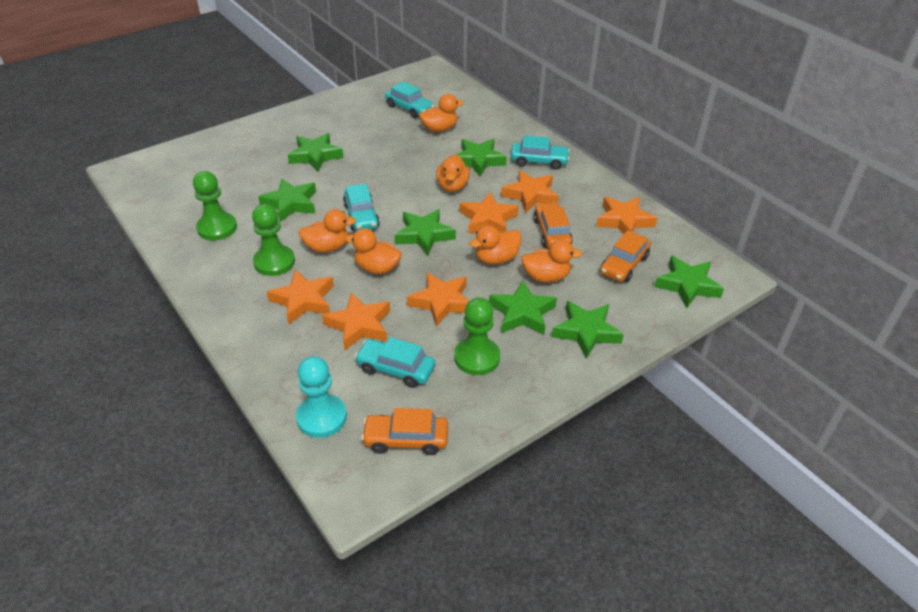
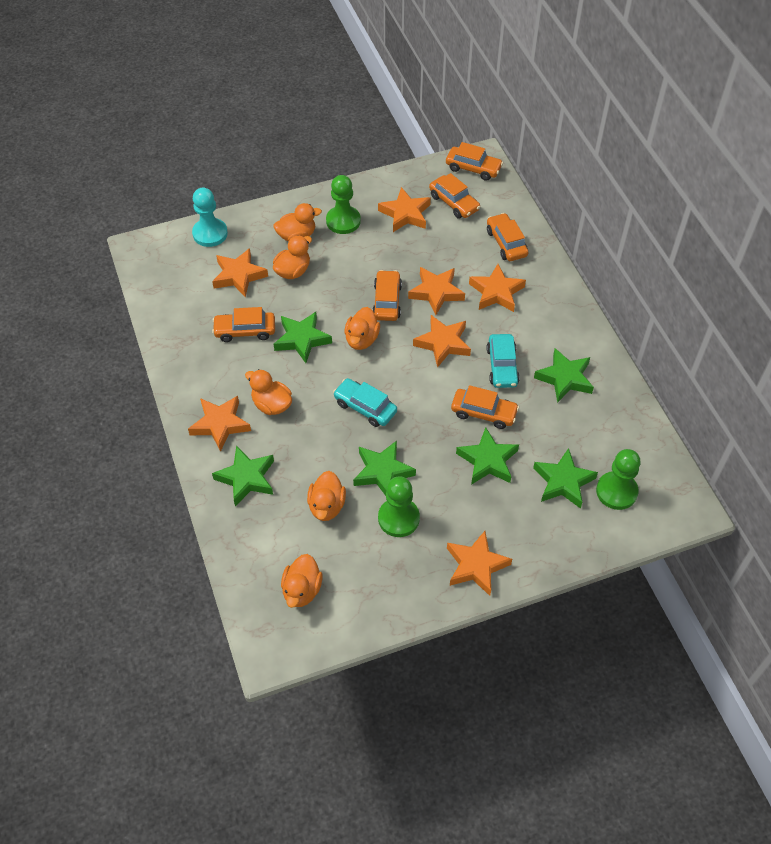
green star: [258,178,316,222] [288,133,343,171] [394,209,456,255] [456,139,507,176] [489,280,557,335] [552,301,624,359] [654,256,724,308] = 7 -> [212,446,274,506] [274,312,332,363] [353,441,416,496] [456,427,519,485] [533,448,598,509] [534,348,594,403] = 6
orange car: [361,408,448,455] [534,202,573,249] [600,230,651,282] = 3 -> [212,307,275,342] [372,270,402,321] [429,173,481,218] [446,142,503,181] [451,385,519,429] [487,213,528,261] = 6
orange star: [267,269,334,324] [322,293,390,351] [407,272,470,327] [460,192,519,234] [501,170,559,213] [596,197,657,234] = 6 -> [188,396,251,452] [212,248,268,297] [378,187,431,232] [408,267,465,315] [413,315,471,368] [447,531,512,596] [469,264,526,312] = 7
turquoise car: [343,184,380,231] [355,337,435,388] [385,81,435,118] [511,136,570,170] = 4 -> [333,378,397,427] [487,334,520,388] = 2

